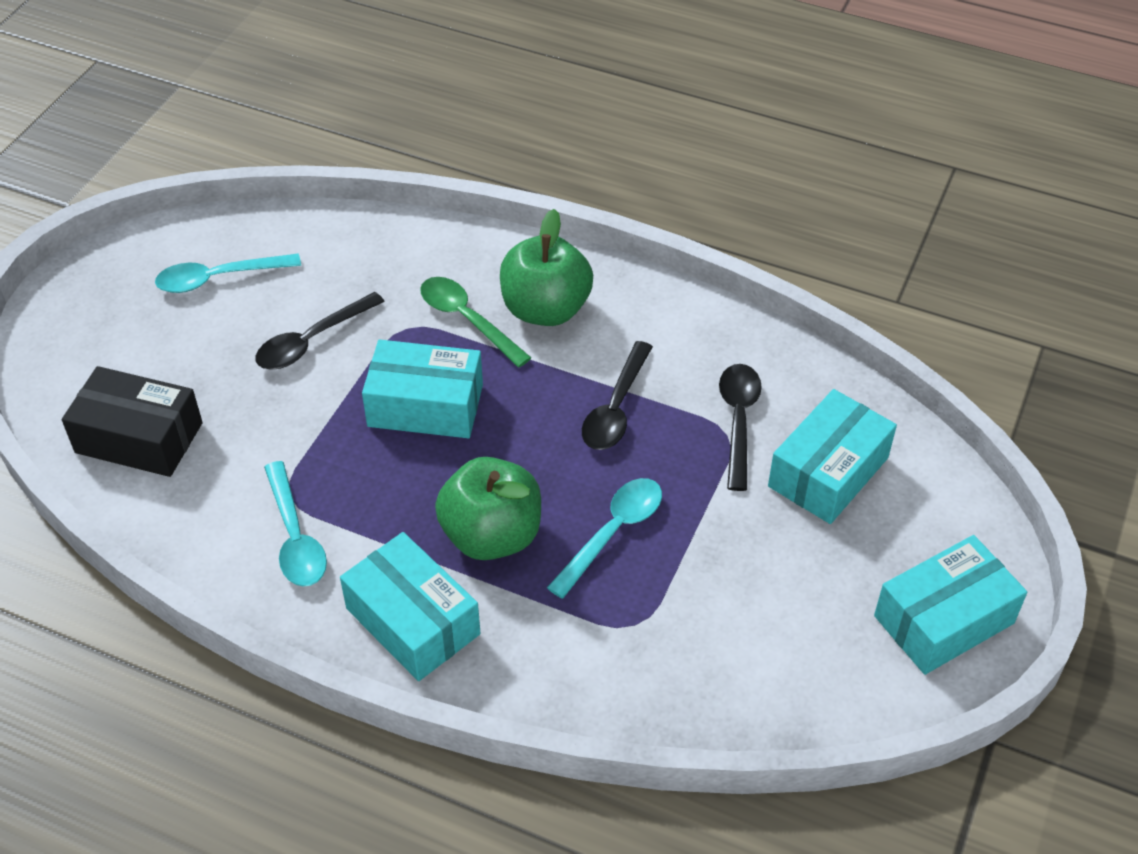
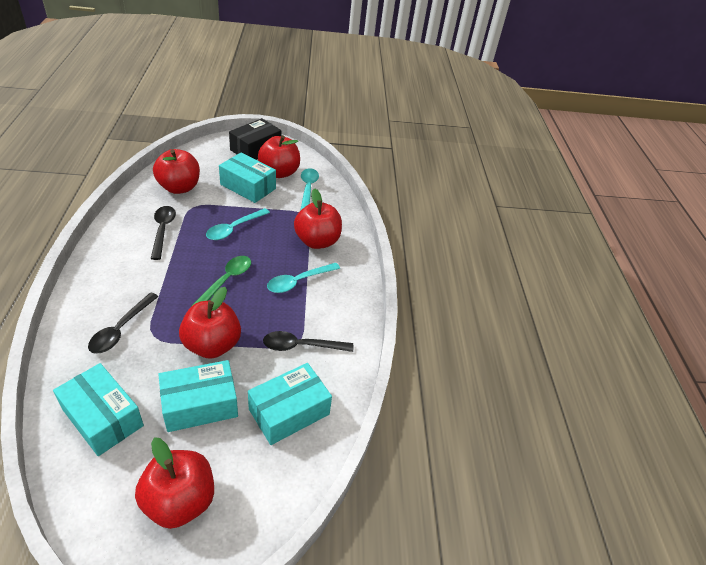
green apple: [435,457,541,560] [500,209,593,326] = 2 -> none = 0
red apple: none = 0 -> [135,437,214,529] [153,149,200,194] [179,287,241,359] [258,135,300,178] [294,188,342,249] = 5

